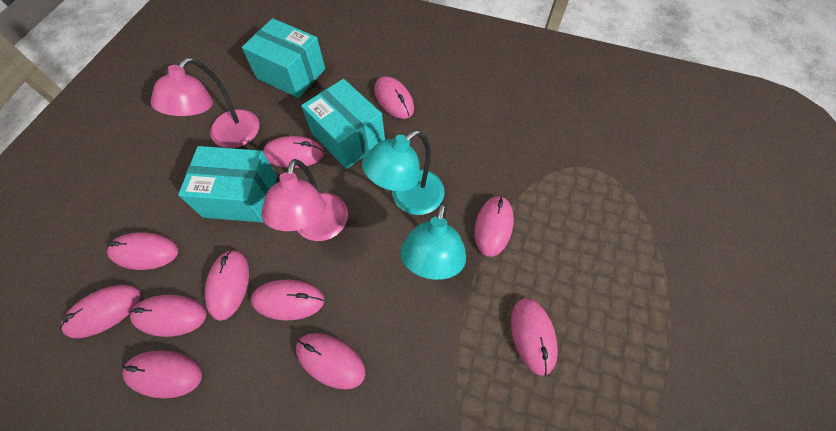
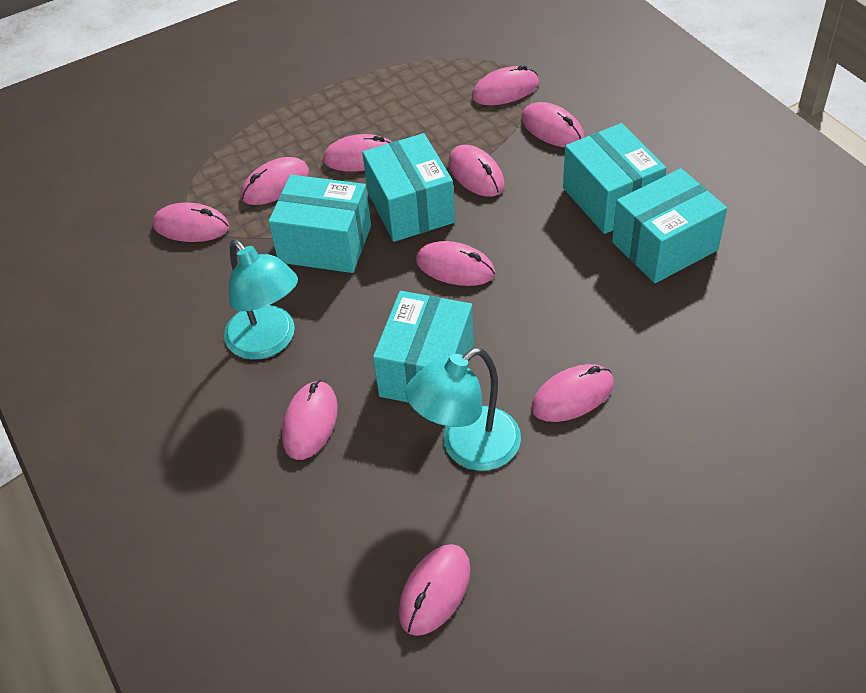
pink lamp: [150,58,259,148] [261,159,348,241] = 2 -> none = 0
pink mouse: [60,285,141,338] [107,232,178,270] [122,350,202,399] [129,295,207,337] [205,249,249,321] [251,280,324,321] [263,136,325,168] [296,333,365,389] [374,76,414,119] [475,196,514,257] [511,298,558,376] = 11 -> [153,202,229,242] [241,157,309,205] [282,380,338,460] [323,134,391,172] [399,544,471,636] [416,241,495,286] [449,145,504,197] [472,65,539,105] [521,102,584,147] [531,364,614,422] = 10
turquoise box: [178,146,277,223] [242,18,325,98] [301,79,385,169] = 3 -> [268,175,371,273] [362,133,455,242] [373,291,474,403] [563,123,666,234] [612,168,727,283] = 5

